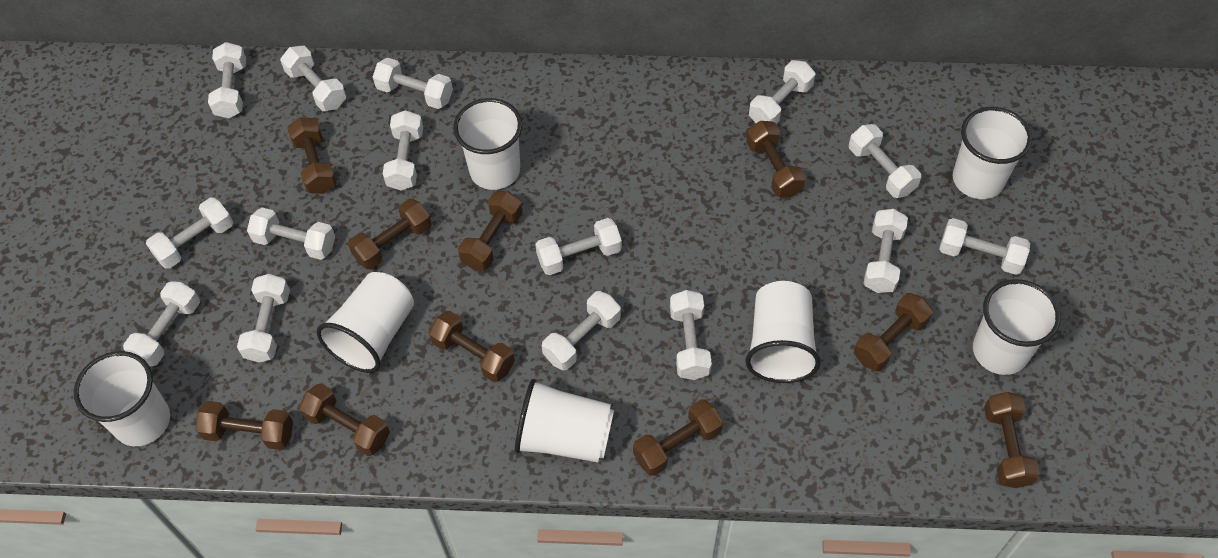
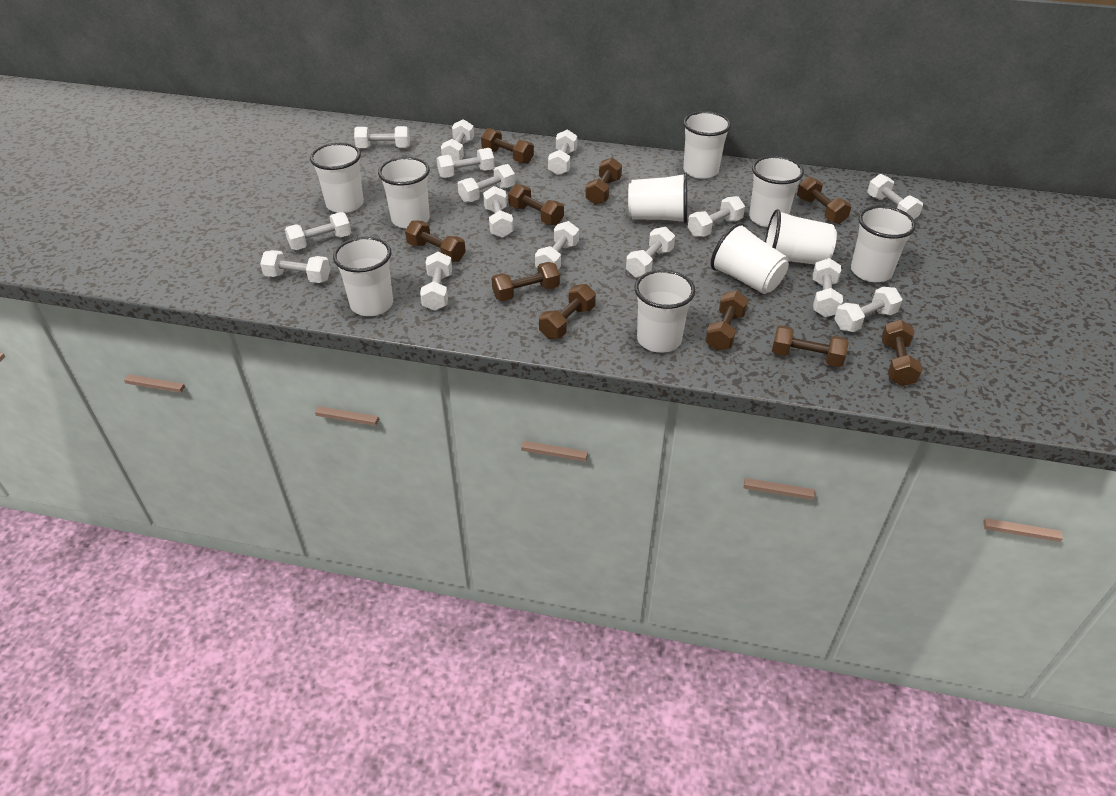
white cup: [74,351,170,446] [317,272,414,373] [453,98,522,190] [515,379,614,462] [745,281,821,383] [953,107,1032,199] [973,279,1061,375] = 7 -> [310,143,364,213] [333,237,393,316] [378,157,430,229] [628,172,687,224] [634,270,695,353] [683,111,731,179] [711,223,789,294] [749,156,804,228] [765,209,837,264] [851,206,916,282] = 10

